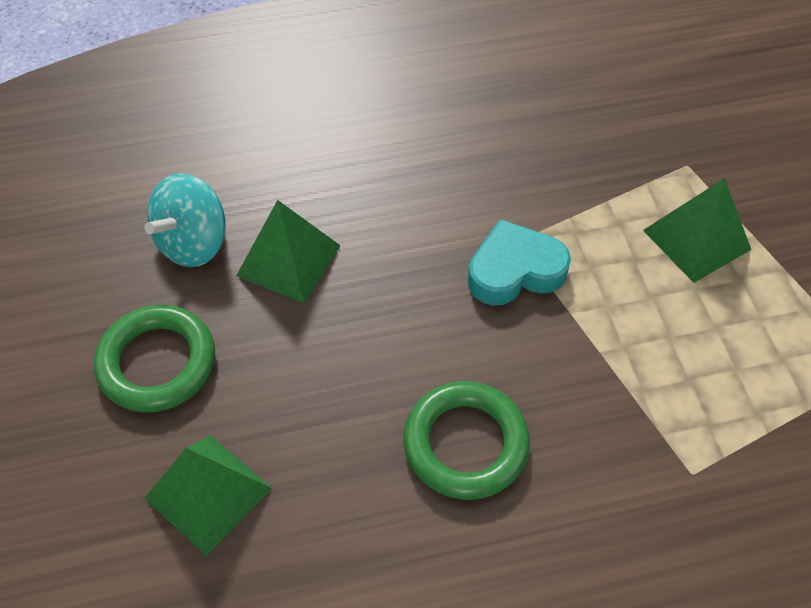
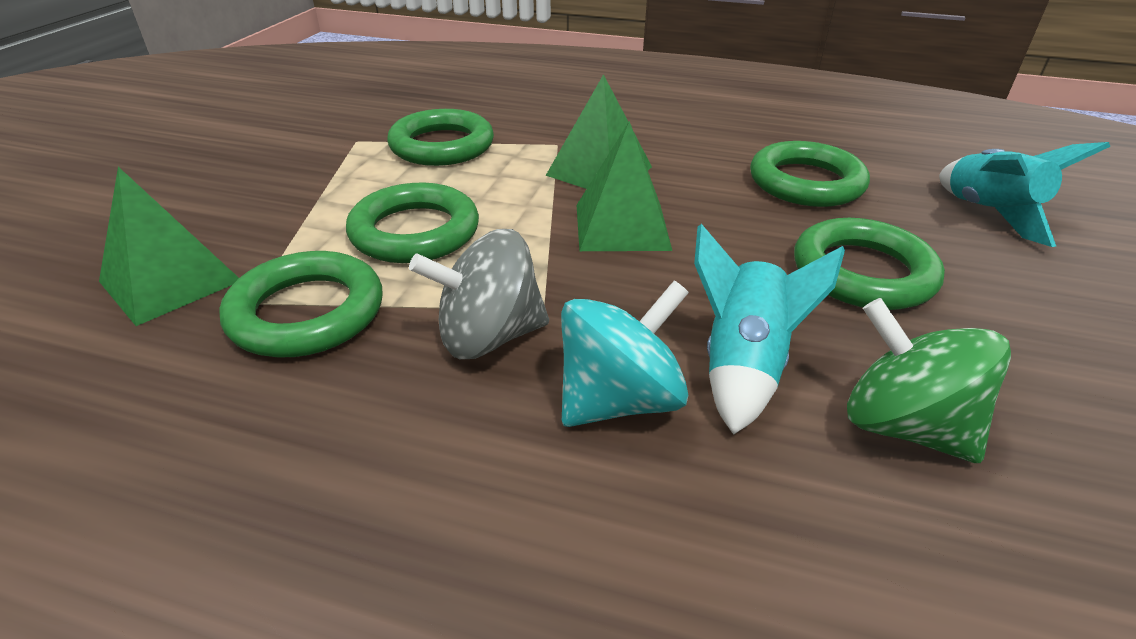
green ring: [94,305,215,412] [403,381,530,500] = 2 -> [219,251,382,357] [346,183,479,263] [387,109,494,166] [750,141,870,207] [794,218,945,310] = 5
green spinning top: none = 0 -> [847,298,1011,463] = 1
grey spinning top: none = 0 -> [409,229,549,359] = 1
turquoise heart: [468,219,571,306] = 1 -> none = 0
turquoise rocket: none = 0 -> [694,224,845,435] [939,142,1110,247] = 2

